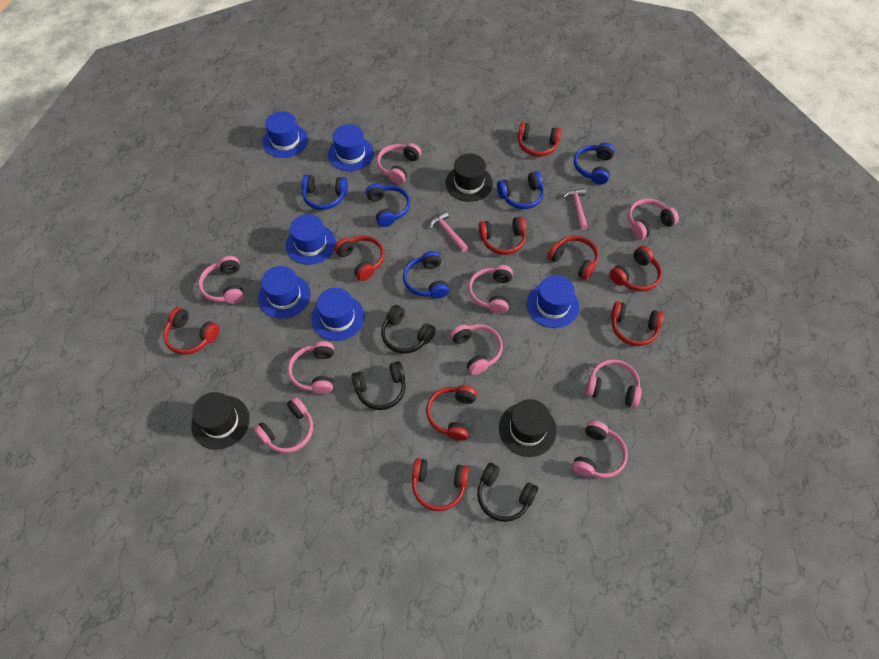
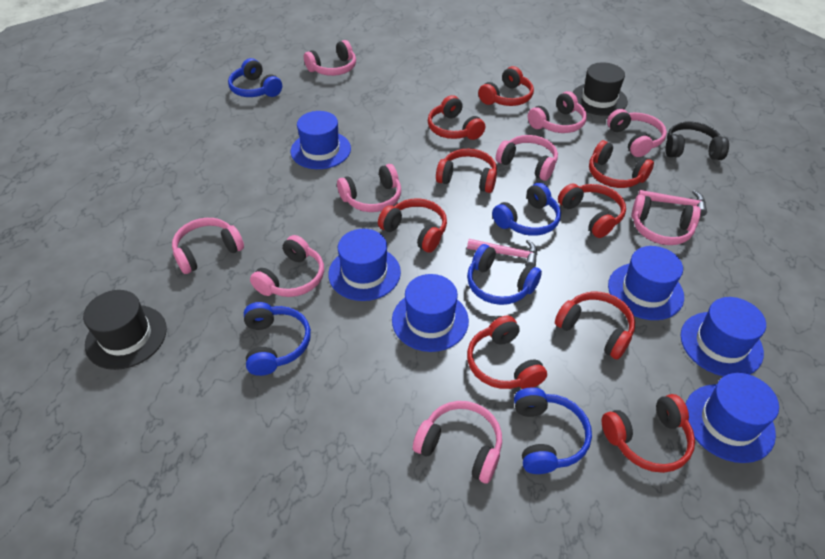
black hat: [191,392,250,449] [446,154,493,202] [499,399,557,457] = 3 -> [83,290,167,370] [572,62,628,116] = 2
black headphones: [351,361,406,410] [381,305,436,354] [477,463,538,522] = 3 -> [666,121,729,160] = 1

